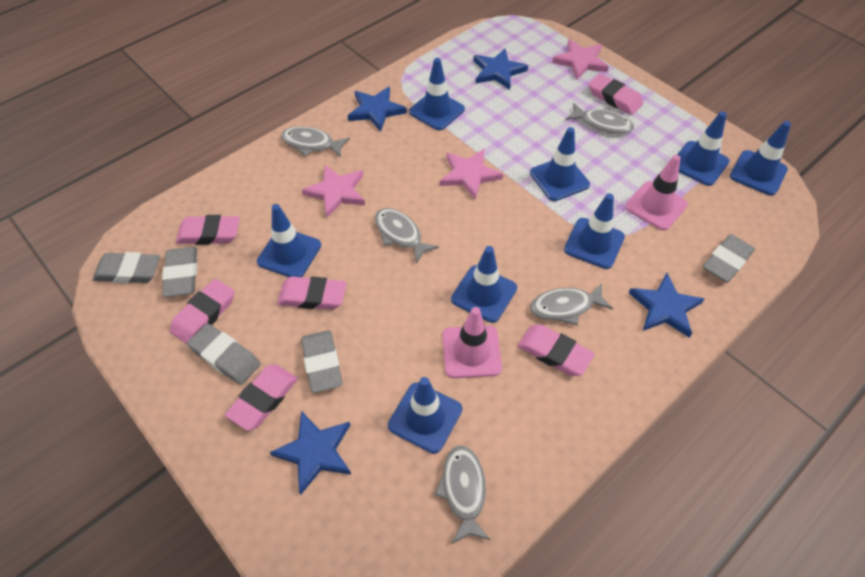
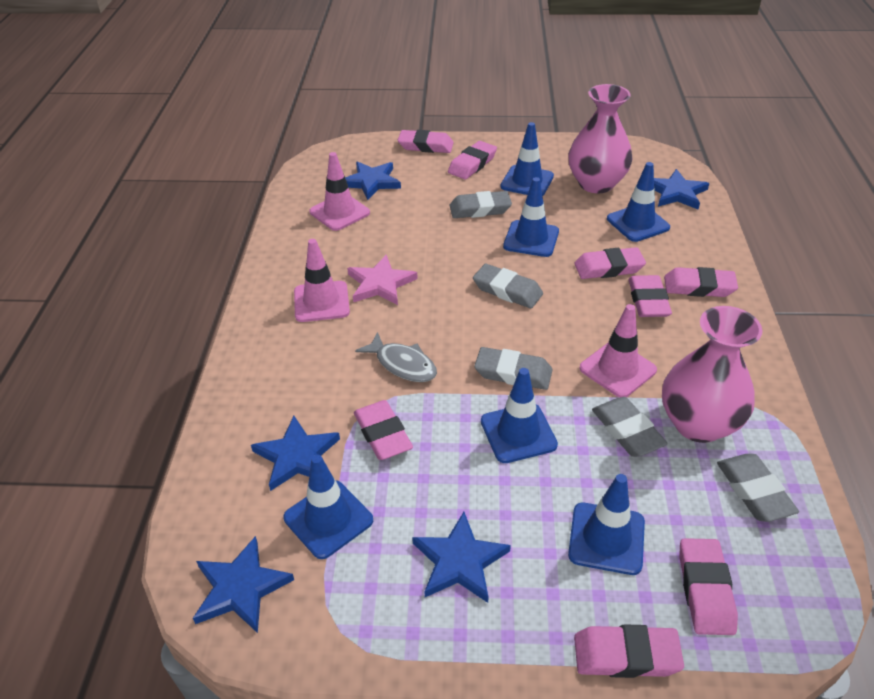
blue star: [270,411,351,494] [348,87,407,132] [473,49,528,90] [629,273,704,338] = 4 -> [193,536,294,633] [251,416,340,491] [345,161,401,200] [412,512,511,603] [654,169,709,210] = 5
blue traffic cone: [257,204,321,277] [388,377,462,454] [409,58,465,130] [451,246,517,323] [530,127,590,201] [564,193,625,269] [677,111,729,186] [730,121,791,196] = 8 -> [283,455,373,559] [481,368,558,463] [500,122,554,196] [503,177,559,257] [568,474,645,575] [607,162,670,242] = 6
grey fish: [281,126,350,157] [375,208,439,264] [434,445,491,544] [530,283,613,325] [565,103,634,134] = 5 -> [355,332,437,382] = 1
pink eraser: [170,279,234,344] [176,215,240,245] [225,364,298,431] [277,276,346,310] [518,324,595,376] [588,74,643,115] = 6 -> [354,400,413,460] [398,130,454,153] [448,141,497,179] [574,247,646,279] [574,624,684,678] [628,275,672,317] [664,267,738,297] [679,538,738,635] = 8
pink star: [302,165,365,217] [440,149,503,200] [552,39,609,80] = 3 -> [347,255,418,305] = 1
pink traffic cone: [443,307,502,378] [625,155,688,231] = 2 -> [294,239,350,322] [309,152,370,231] [579,304,657,397] = 3
pink vase: none = 0 -> [568,84,633,193] [662,306,762,443] = 2

